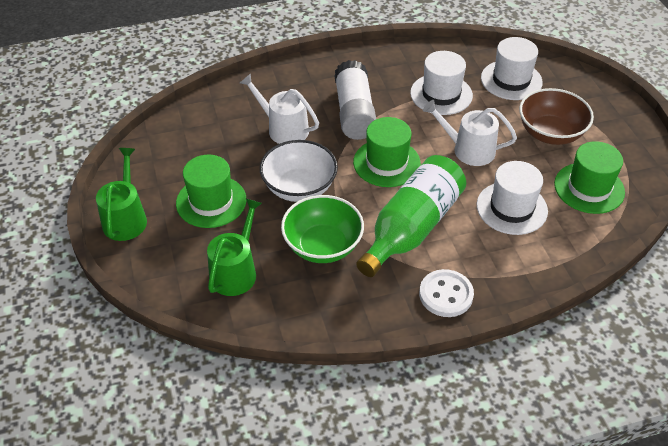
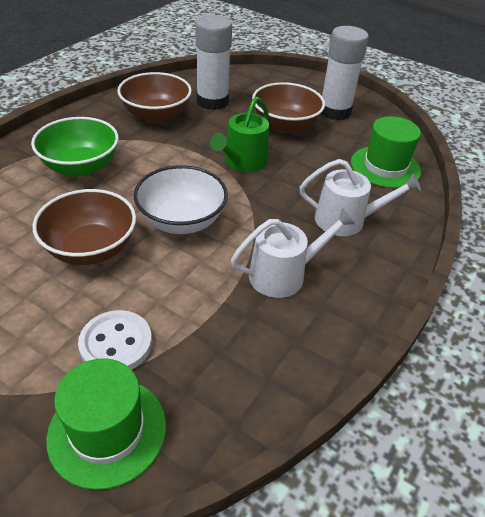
brown bowl: [519,88,594,145] = 1 -> [33,189,136,265] [117,72,192,123] [252,82,325,134] = 3
green bottle: [356,155,466,277] = 1 -> none = 0
green hat: [176,154,246,228] [353,117,421,187] [554,141,625,214] = 3 -> [46,358,166,490] [351,116,421,188] = 2
green watering can: [96,148,147,241] [207,198,262,296] = 2 -> [210,97,269,172] = 1
white glue stick: [334,60,376,140] = 1 -> [195,15,232,110] [321,26,369,120] = 2
white hat: [410,51,473,115] [477,161,548,235] [481,37,543,100] = 3 -> none = 0

